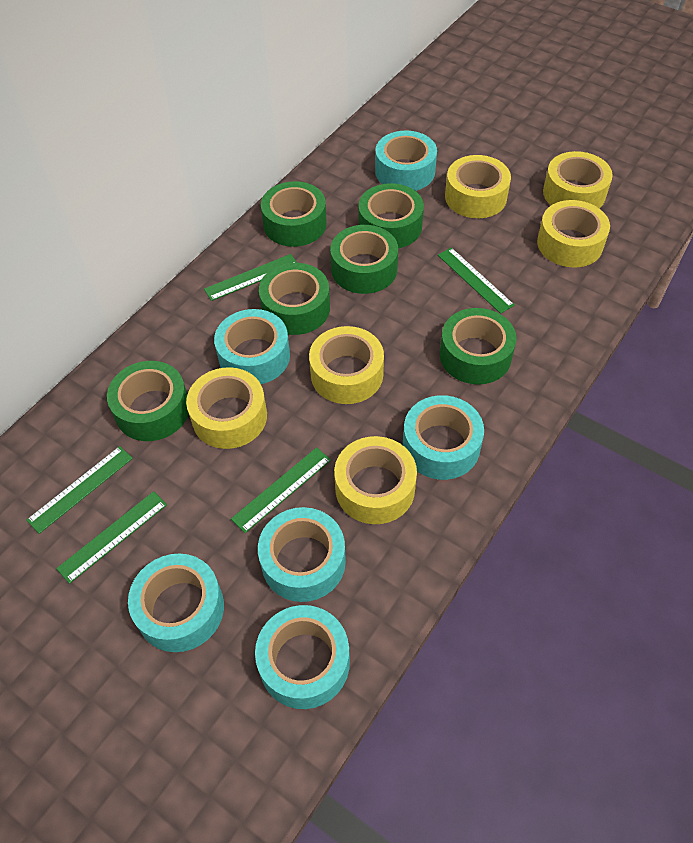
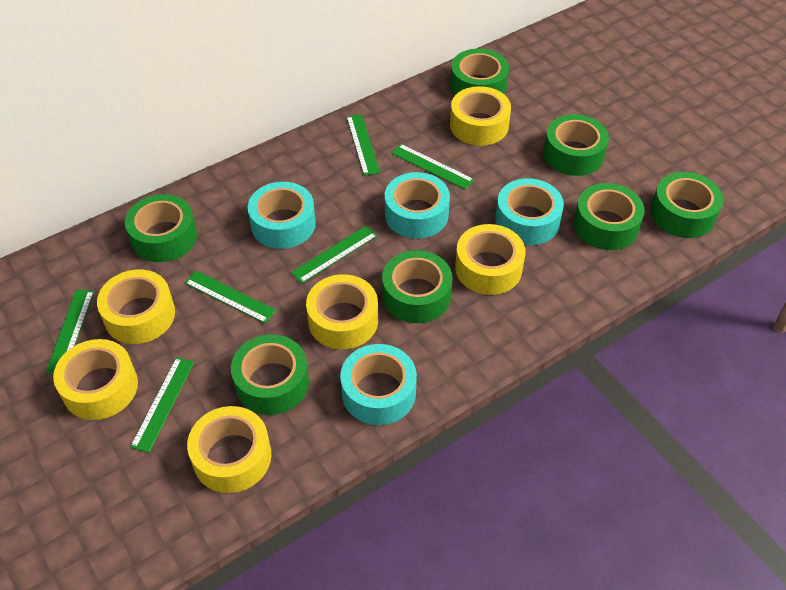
green ruler: [26,446,133,534] [56,491,167,584] [204,254,297,301] [231,447,331,533] [438,247,515,314] = 5 -> [45,289,94,374] [130,357,194,453] [185,271,276,324] [291,225,378,284] [347,114,380,176] [391,144,474,190] = 6
green tape: [107,361,189,441] [259,263,330,335] [261,181,327,247] [330,225,398,294] [359,183,424,248] [440,308,516,385] = 6 -> [125,194,197,262] [231,334,309,415] [382,250,453,323] [450,48,509,95] [543,114,609,176] [574,183,645,250] [650,172,723,238] = 7
turquoise tape: [128,553,224,652] [214,309,290,384] [255,605,350,709] [258,507,346,602] [375,131,437,191] [403,395,484,480] = 6 -> [248,182,316,249] [340,344,417,425] [385,172,450,238] [495,178,564,245] = 4

